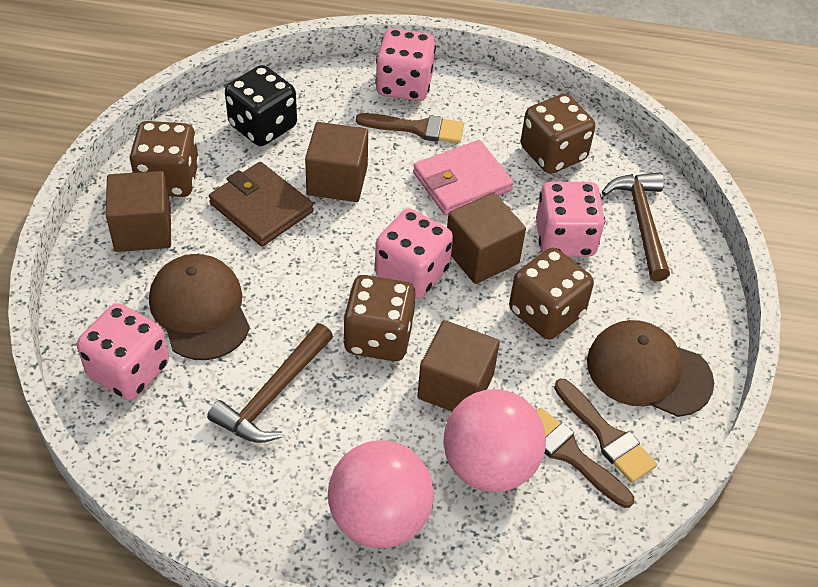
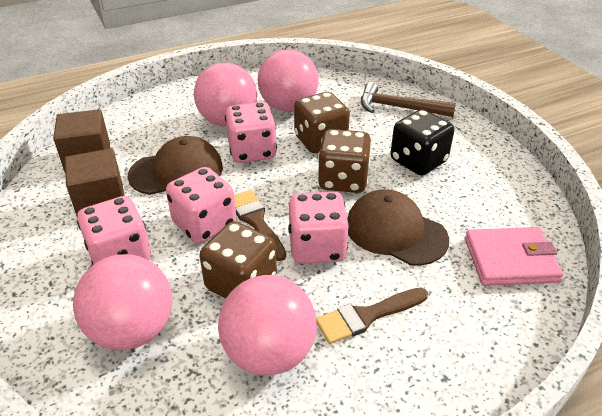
brown brush: [356,113,464,144] [537,408,634,508] [554,379,657,483] = 3 -> [234,190,286,261] [316,287,428,344] = 2
brown cube: [106,171,171,252] [305,122,368,202] [417,320,500,411] [447,192,526,284] = 4 -> [53,109,110,172] [64,148,124,216] = 2
brown dice: [129,121,199,197] [343,275,415,361] [509,248,594,340] [521,94,595,174] = 4 -> [199,221,277,299] [294,92,350,153] [318,129,372,193] = 3
brown hammer: [207,323,333,443] [602,172,670,281] = 2 -> [361,82,456,117] = 1
brown wallet: [209,162,313,247] = 1 -> none = 0
pink ball: [328,440,434,548] [443,389,546,492] = 2 -> [73,254,172,350] [194,62,257,127] [218,275,317,376] [258,50,319,112] = 4

